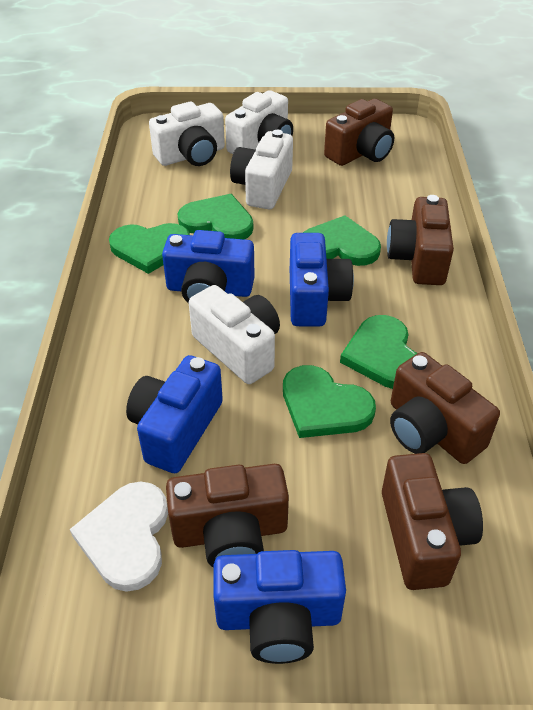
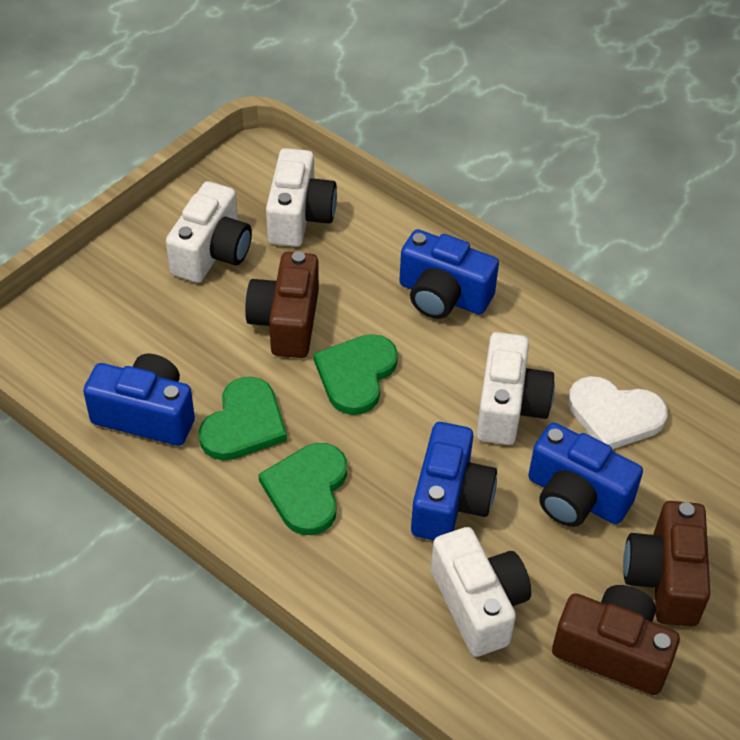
brown camera: [166,464,289,567] [324,99,394,166] [382,453,483,590] [387,195,454,285] [390,352,500,464] = 5 -> [245,251,319,358] [552,585,680,695] [623,501,710,627] = 3
green heart: [109,223,190,274] [178,194,253,239] [283,365,376,438] [303,215,381,266] [340,315,417,389] = 5 -> [199,377,287,461] [258,443,347,535] [314,334,398,415] = 3

